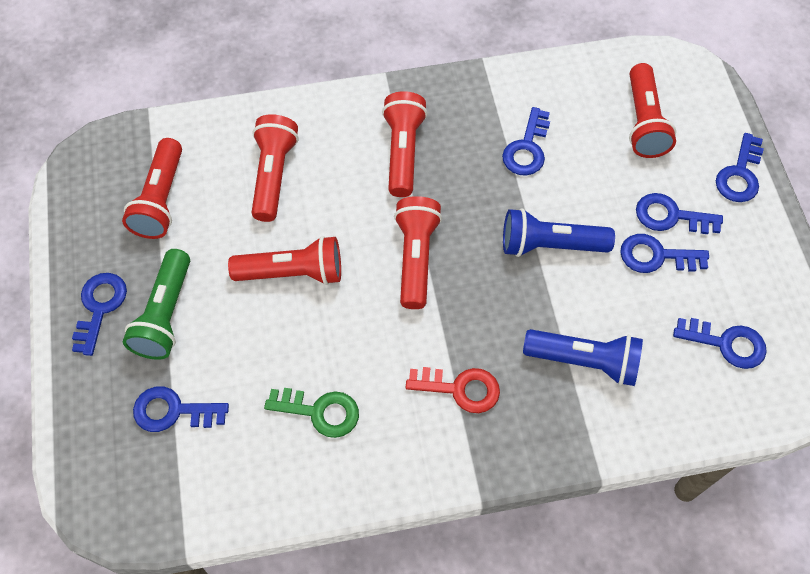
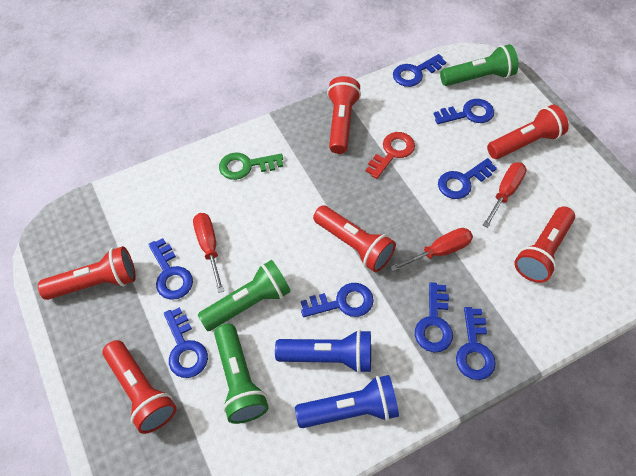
blue key: [72,273,127,356] [133,386,229,432] [502,107,550,176] [620,234,709,273] [636,193,723,234] [673,318,767,369] [716,133,764,202] = 7 -> [148,238,193,300] [164,307,208,378] [301,283,374,317] [393,54,446,87] [415,282,453,352] [434,99,494,124] [438,158,497,199] [456,307,496,380] = 8
green flashlight: [123,249,190,360] = 1 -> [198,260,291,331] [214,324,269,424] [440,44,518,86] = 3
red screwdriver: none = 0 -> [193,213,224,293] [390,228,473,272] [482,162,527,228] = 3

